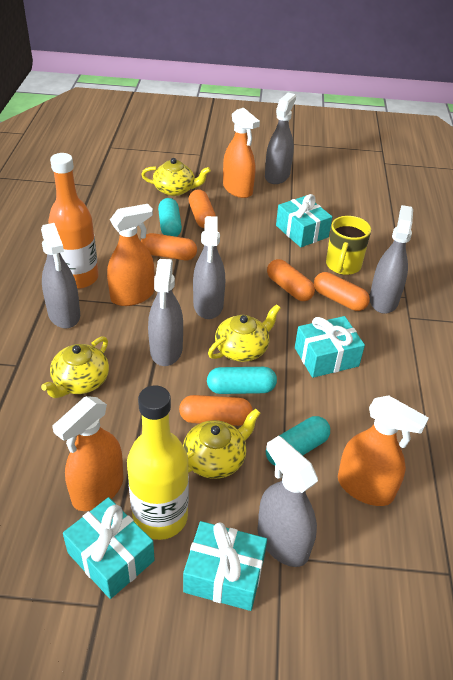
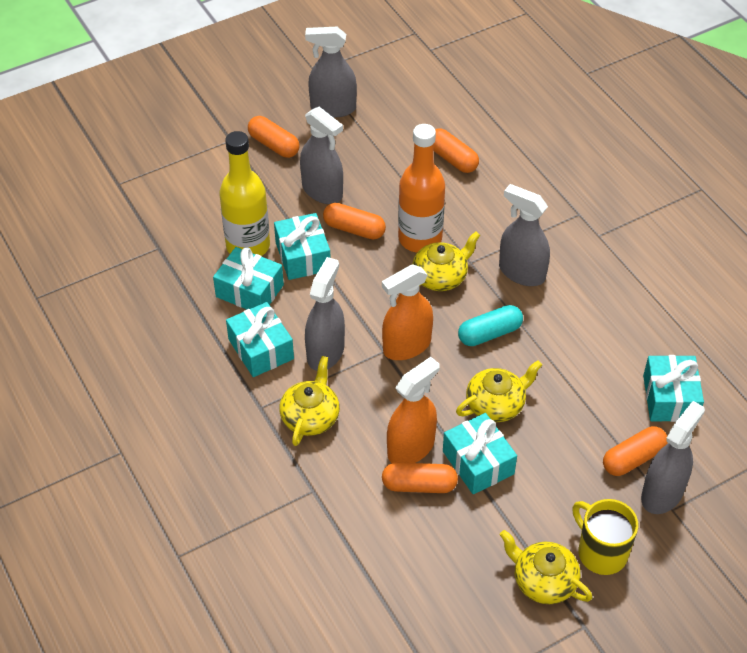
grey spray bottle: [41,223,80,328] [148,259,183,366] [193,216,225,319] [258,436,318,567] [265,93,296,184] [370,205,413,314] = 6 -> [300,107,343,204] [305,27,357,118] [305,257,345,371] [499,184,550,286] [641,401,705,514] = 5
orange spray bottle: [52,396,123,511] [107,204,154,306] [223,108,260,198] [338,395,429,506] = 4 -> [382,264,433,360] [387,357,440,463] = 2
turquoise capsule: [158,198,182,237] [207,367,277,394] [266,416,330,466] = 3 -> [458,305,523,346] = 1
turquoise gift: [63,497,155,599] [183,521,267,611] [276,194,332,247] [295,316,365,378] = 4 -> [213,247,284,309] [226,302,294,377] [274,213,331,280] [443,413,517,494] [643,355,704,422] = 5

